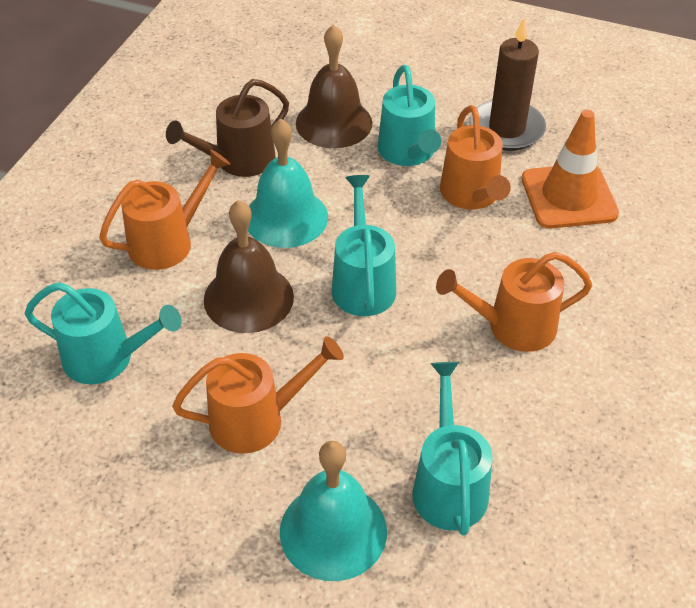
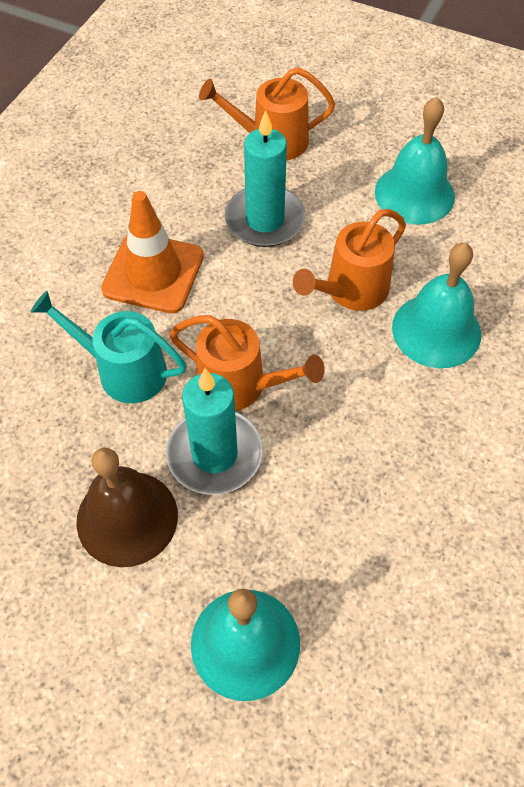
brown bell: [204,200,294,333] [296,24,373,148] = 2 -> [76,447,178,567] = 1
brown candle: [470,17,546,151] = 1 -> none = 0
brown watering can: [166,79,289,177] = 1 -> none = 0
orange watering can: [99,150,230,270] [172,336,344,454] [436,252,592,352] [440,105,511,210] = 4 -> [169,315,325,411] [199,67,335,160] [293,209,406,311] = 3
turquoise bell: [248,118,328,248] [280,441,387,581] = 2 -> [191,589,300,701] [375,97,455,225] [392,243,481,368] = 3
turquoise candle: none = 0 -> [166,369,262,495] [225,110,306,247] = 2
turquoise watering can: [25,282,181,384] [332,175,396,316] [378,65,441,166] [413,362,493,536] = 4 -> [31,291,187,403] = 1

